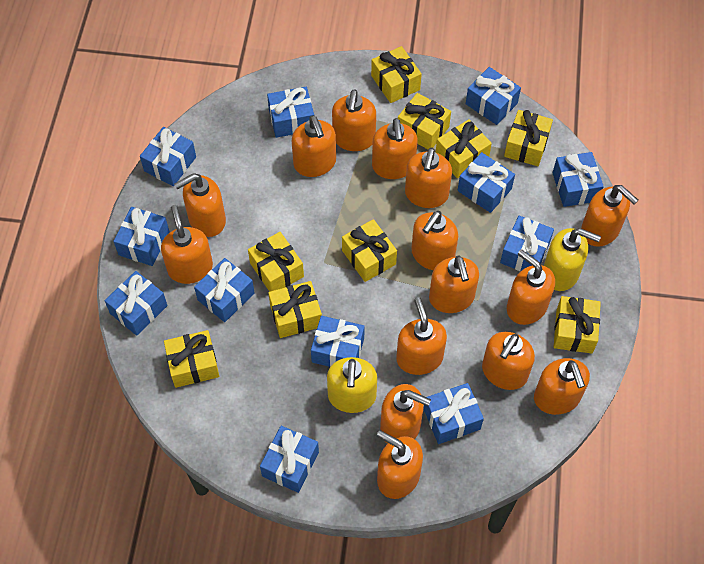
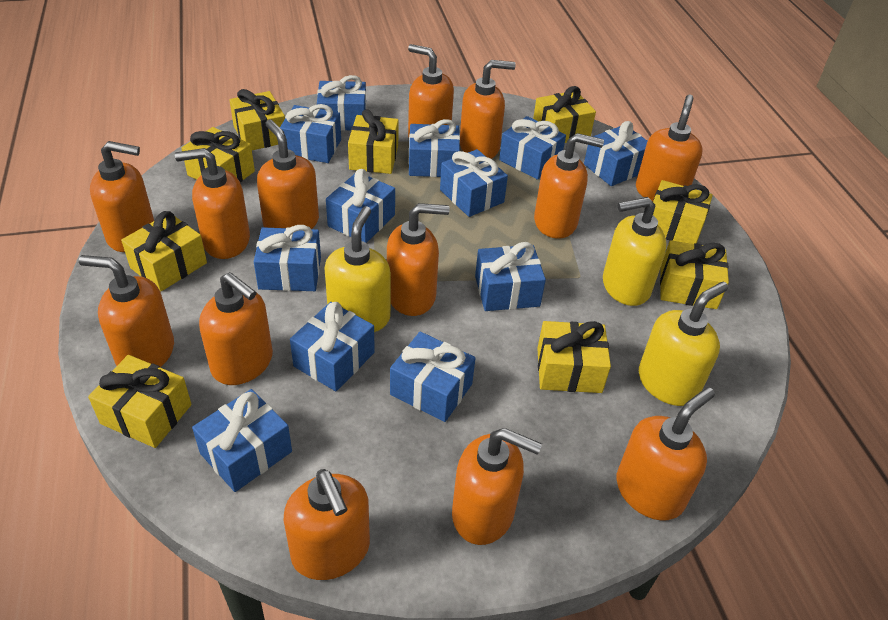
orange soap dispenser: [161,205,213,284] [174,173,226,237] [292,115,336,177] [332,89,376,151] [372,118,418,179] [377,430,423,499] [380,384,431,444] [396,297,447,375] [405,148,452,208] [411,211,458,270] [429,255,479,313] [482,332,535,390] [507,249,555,325] [534,358,590,415] [581,185,638,247] = 15 -> [79,255,174,367] [90,141,154,252] [175,148,250,259] [199,272,273,385] [257,119,319,229] [284,469,370,580] [387,203,450,316] [408,44,454,137] [452,428,542,545] [460,60,516,159] [534,133,604,239] [616,387,715,521] [636,94,703,202] = 13
yellow soap dispenser: [327,357,377,413] [544,228,601,291] = 2 -> [324,206,391,332] [603,197,667,306] [639,282,728,406] = 3

